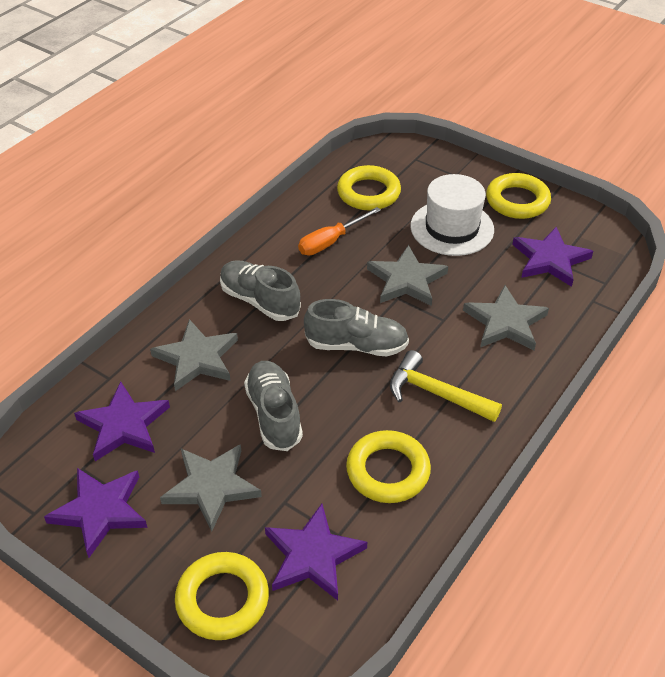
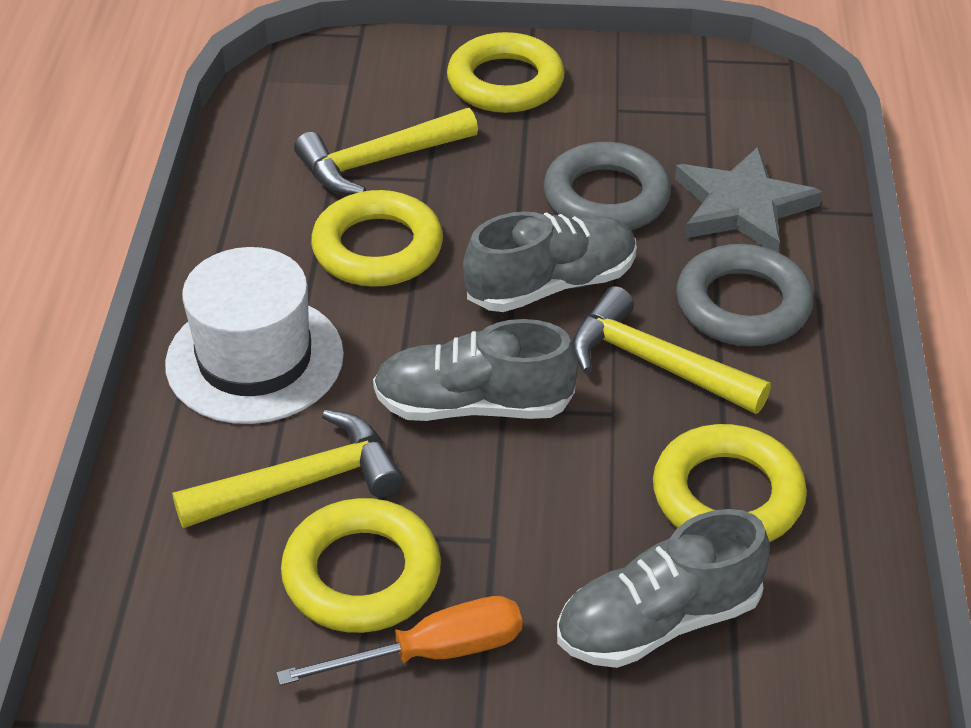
grey ring: none = 0 -> [544,142,671,230] [676,244,814,346] = 2
grey star: [150,319,238,391] [160,444,262,532] [367,245,448,306] [463,285,549,350] = 4 -> [675,147,823,252] = 1
purple star: [44,468,148,558] [74,382,170,461] [265,504,367,601] [512,227,593,287] = 4 -> none = 0
yellow hammer: [390,350,502,422] = 1 -> [172,410,404,528] [294,108,478,195] [572,286,771,414] = 3

